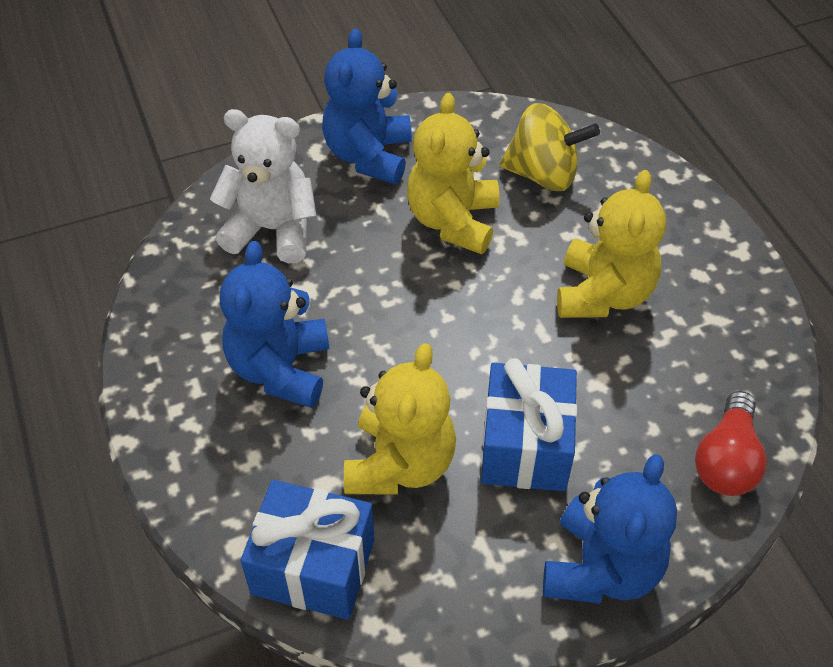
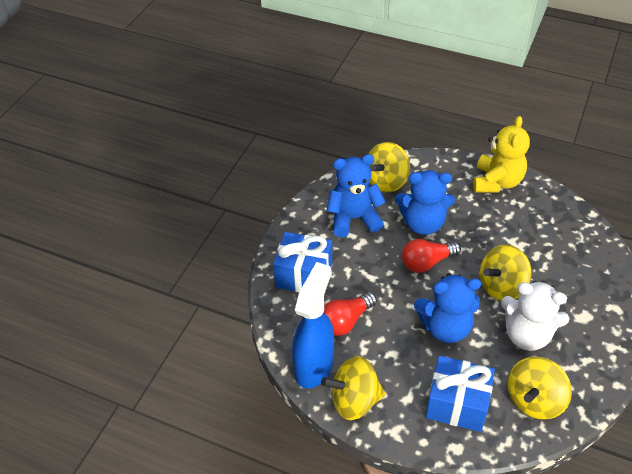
blue spray bottle: none = 0 -> [292,262,334,389] = 1
red light bulb: [695,391,767,496] = 1 -> [324,292,377,336] [402,239,461,273] = 2
yellow spinning top: [500,103,600,191] = 1 -> [321,356,385,420] [368,142,410,193] [480,245,531,301] [508,357,572,420] = 4
yellow teddy bear: [344,343,456,495] [407,93,499,254] [557,170,666,318] = 3 -> [473,116,530,193] = 1

